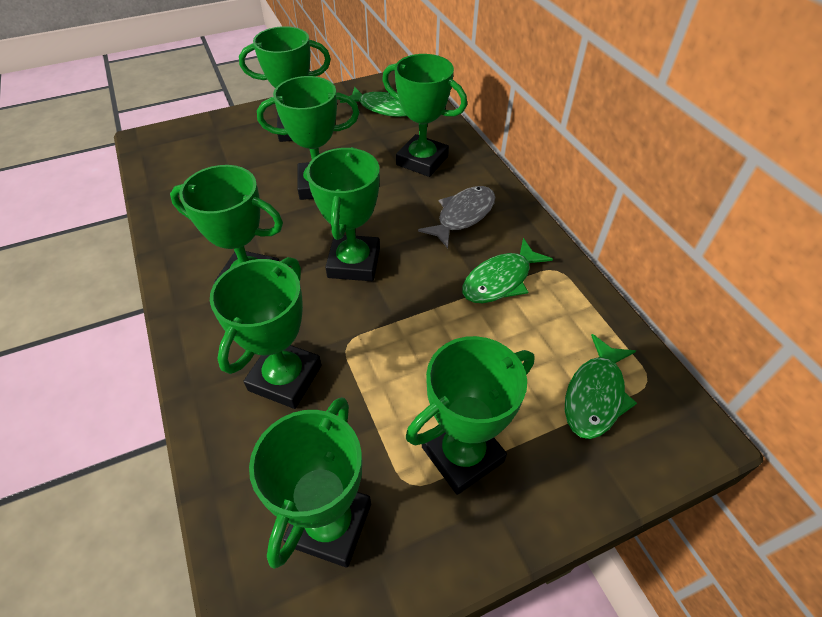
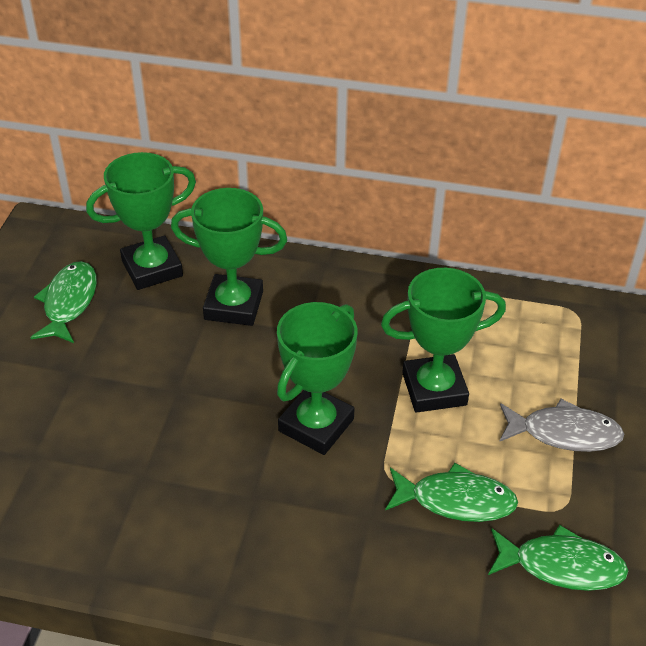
green trophy: [170,165,283,283] [210,257,322,409] [239,26,331,142] [249,397,371,569] [257,76,359,200] [306,147,380,281] [382,54,467,177] [406,336,535,495] = 8 -> [86,152,196,290] [171,188,287,326] [277,302,357,455] [381,268,506,413] = 4

